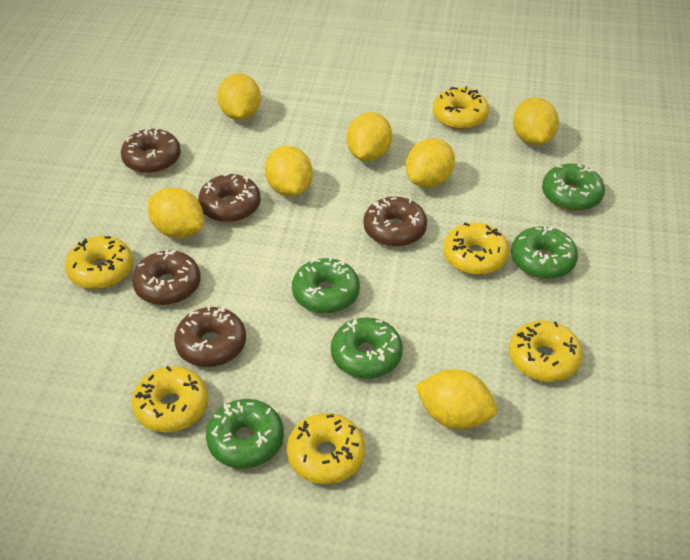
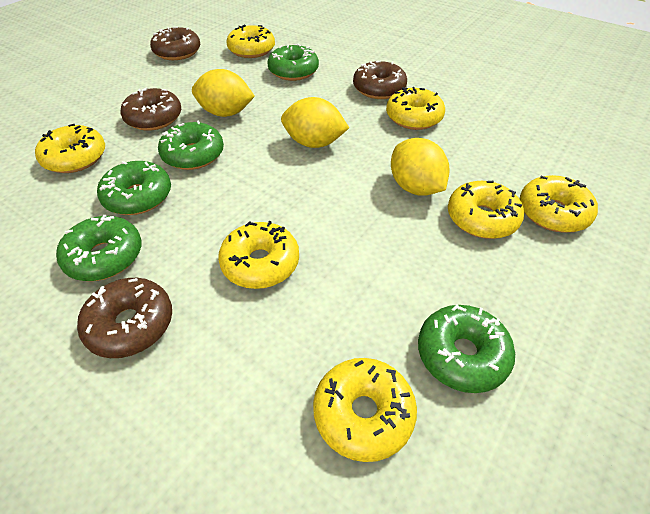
brown donut: [121,127,181,174] [132,250,200,305] [174,306,246,367] [198,173,261,222] [363,197,427,247] = 5 -> [77,278,172,358] [120,88,181,131] [150,26,200,60] [353,61,407,99] = 4
yellow donut: [65,236,133,289] [132,366,208,432] [287,413,365,484] [433,86,489,130] [443,223,509,275] [509,321,583,382] = 6 -> [35,124,105,173] [218,221,299,289] [226,24,275,58] [313,358,417,462] [386,87,445,130] [448,181,524,239] [520,175,598,233] = 7
yellow lemon: [148,187,204,238] [217,73,261,120] [265,146,313,197] [347,112,392,161] [406,138,455,188] [415,369,497,430] [513,97,559,146] = 7 -> [192,69,255,117] [281,97,349,148] [391,138,450,195] = 3

